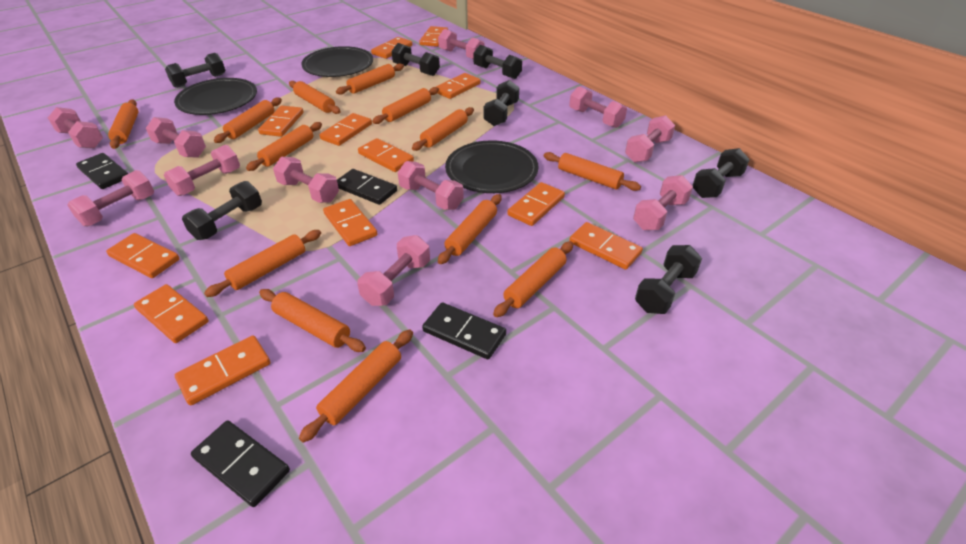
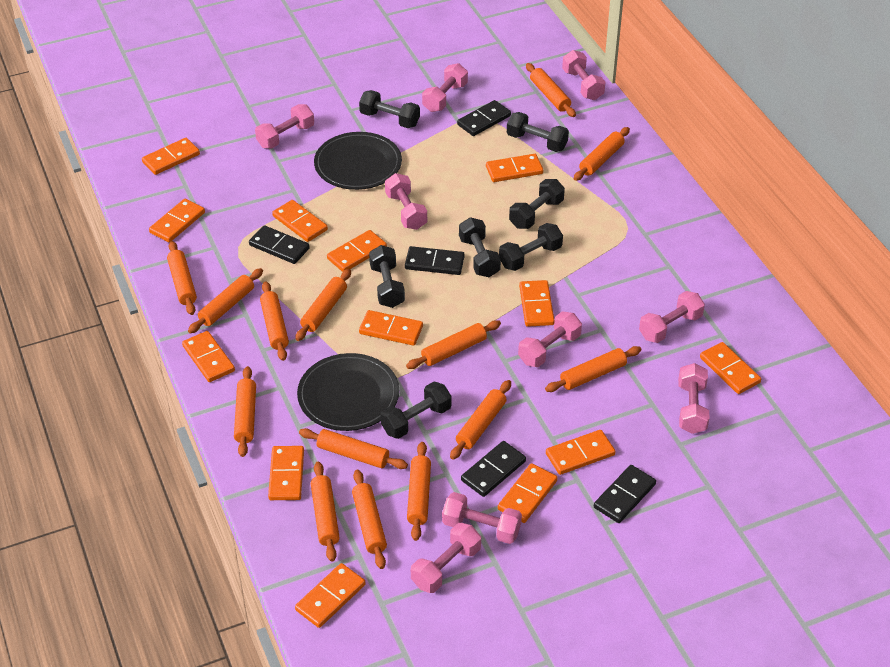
black domino: [76,153,128,189] [191,420,290,507] [337,169,397,205] [422,302,506,359] = 4 -> [249,225,310,264] [405,246,465,275] [457,100,511,136] [461,441,526,497] [594,465,656,523] = 5
black plate: [174,78,257,115] [301,46,373,77] [445,140,539,193] = 3 -> [297,353,399,431] [314,132,402,190] = 2
orange domino: [106,233,180,278] [134,284,209,343] [175,335,270,405] [258,106,304,137] [319,113,372,146] [323,199,377,246] [358,138,414,172] [371,37,412,59] [419,26,448,47] [436,73,481,99] [508,182,565,226] [569,222,643,270] = 12 -> [142,138,200,175] [149,199,205,242] [182,331,235,382] [268,446,304,500] [272,200,328,242] [295,563,366,628] [327,230,387,272] [359,310,423,346] [486,154,543,182] [498,463,558,523] [519,280,555,327] [546,430,616,475] [700,342,761,394] = 13
orange rolling pin: [108,100,138,149] [204,230,321,297] [214,98,282,143] [246,122,322,171] [259,289,366,352] [289,81,341,114] [299,329,413,443] [336,63,404,94] [372,87,439,124] [412,107,474,151] [438,194,502,264] [493,241,573,317] [544,152,641,191] = 13 -> [167,241,197,315] [188,268,263,334] [234,366,256,457] [260,281,289,361] [295,269,351,341] [299,428,408,469] [311,462,340,562] [352,470,387,569] [406,320,501,369] [407,442,431,541] [450,380,511,460] [526,63,576,117] [545,346,641,392] [574,127,630,181] = 14
pink dumbbell: [48,107,103,148] [67,170,154,226] [146,117,206,158] [164,145,240,196] [273,157,339,203] [357,235,430,306] [398,161,464,210] [438,29,485,59] [569,86,627,128] [625,115,675,162] [633,175,693,230] = 11 -> [255,104,314,149] [385,173,427,230] [411,523,481,593] [422,63,468,112] [442,492,522,544] [518,311,582,367] [562,50,605,100] [639,291,705,343] [678,363,710,434] = 9

